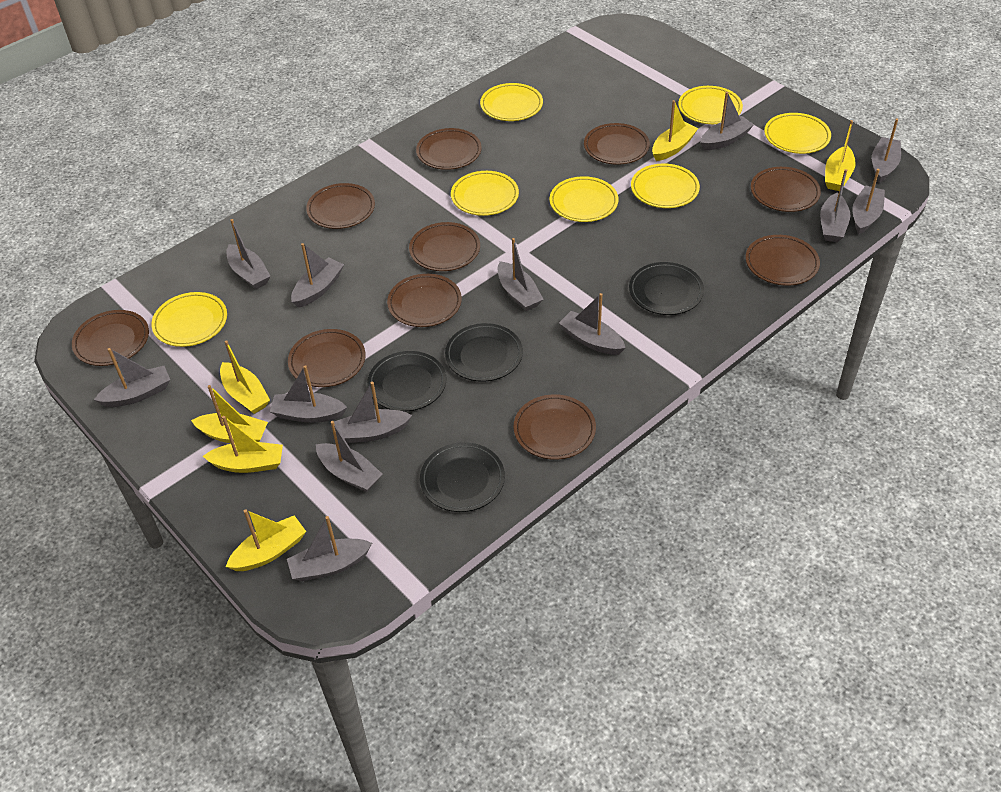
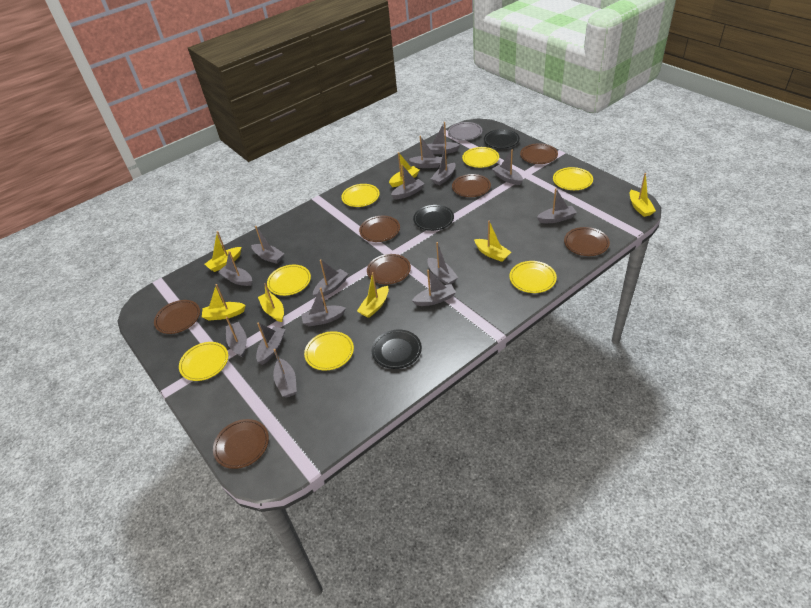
black plate: [367,351,446,411] [420,442,505,512] [445,323,523,382] [629,262,704,315] = 4 -> [372,329,422,369] [413,205,454,231] [484,129,520,149] = 3
brown plate: [72,310,149,366] [288,329,366,387] [306,183,375,229] [387,274,462,327] [409,222,480,271] [416,128,482,170] [514,394,596,460] [584,123,650,165] [746,235,820,286] [751,167,821,212] = 10 -> [154,300,200,334] [213,419,269,469] [359,216,400,242] [367,254,411,284] [452,174,491,197] [520,143,558,164] [564,227,610,256] = 7
grey boat: [94,348,170,407] [226,219,271,289] [270,365,347,423] [287,516,372,581] [291,243,344,308] [316,421,383,492] [334,382,412,443] [498,238,544,311] [559,293,625,355] [700,92,754,150] [820,169,850,242] [852,169,885,234] [872,119,901,183] = 13 -> [218,251,252,286] [226,317,247,358] [251,226,285,264] [256,322,285,365] [273,349,297,398] [301,288,346,326] [313,259,348,297] [391,165,424,199] [408,136,442,168] [412,270,456,306] [427,122,460,154] [427,242,458,285] [431,146,456,185] [492,150,523,185] [537,188,577,223] = 15
grey plate: none = 0 -> [448,122,482,141] = 1
yellow boat: [191,385,268,443] [203,416,283,473] [220,340,270,414] [226,510,306,571] [652,100,698,161] [825,120,856,191] = 6 -> [202,284,246,320] [205,231,241,272] [258,283,284,322] [357,272,389,318] [389,152,420,187] [474,221,511,262] [630,173,656,217] = 7

